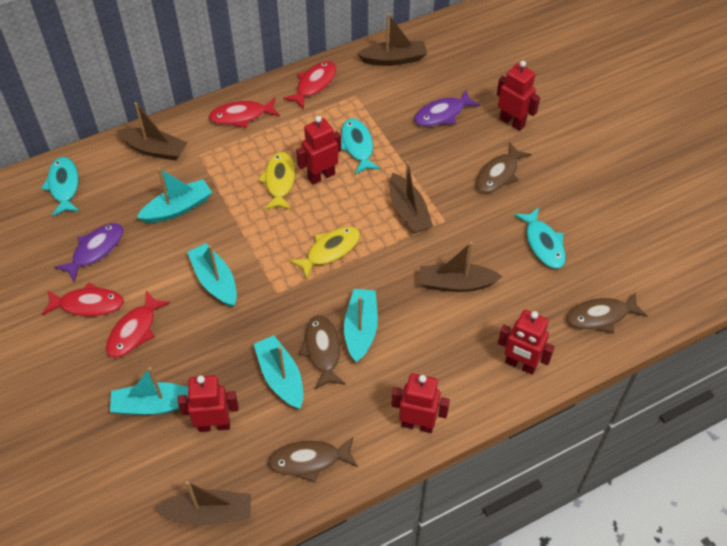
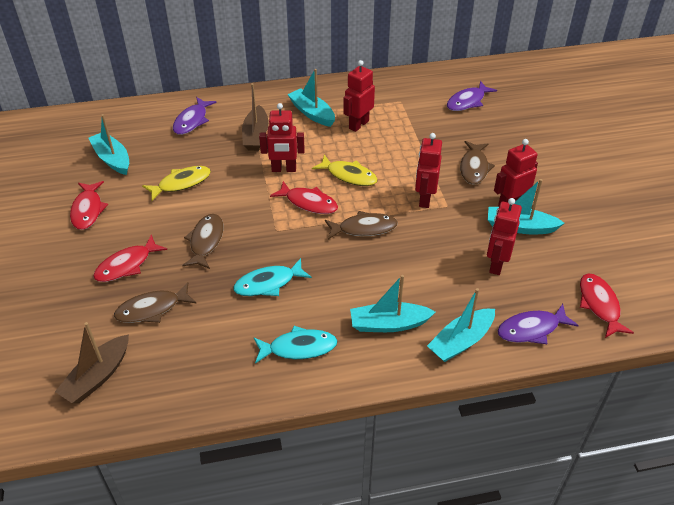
brown boat: [117,102,187,161] [155,481,251,526] [357,13,427,66] [389,161,433,234] [420,242,503,292] = 5 -> [55,322,129,403] [242,83,269,151] = 2
purple fish: [54,223,123,282] [414,90,480,126] = 2 -> [173,97,217,135] [447,81,497,111] [497,304,579,344] = 3
turquoise fish: [41,157,80,216] [341,118,381,174] [514,207,566,269] = 3 -> [233,258,312,296] [253,326,338,364] = 2

